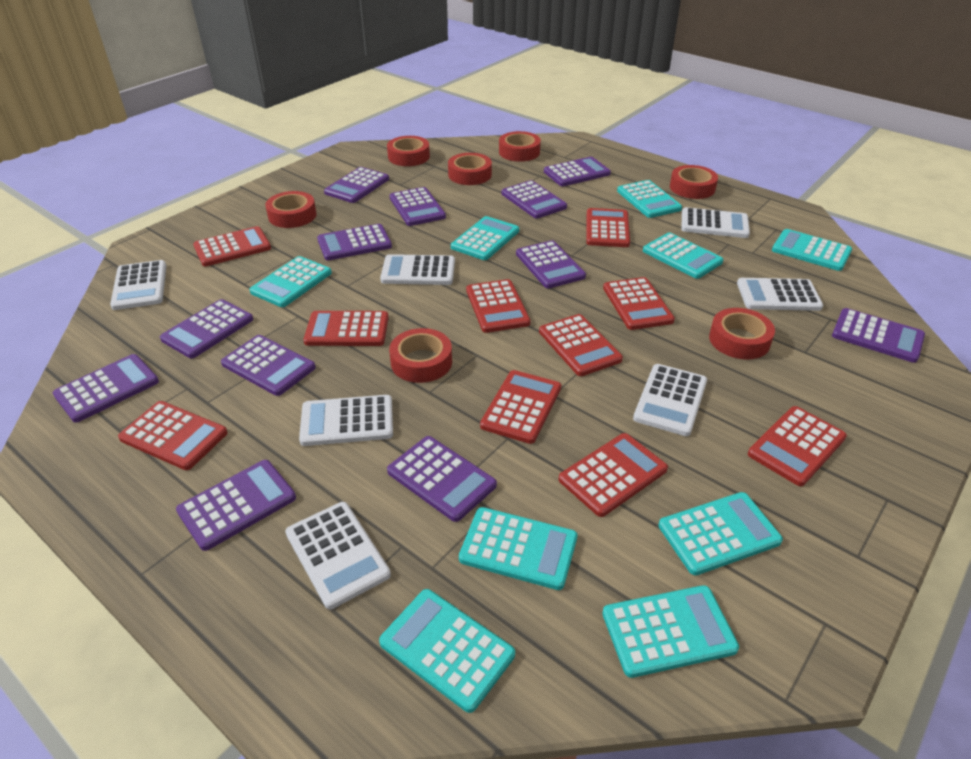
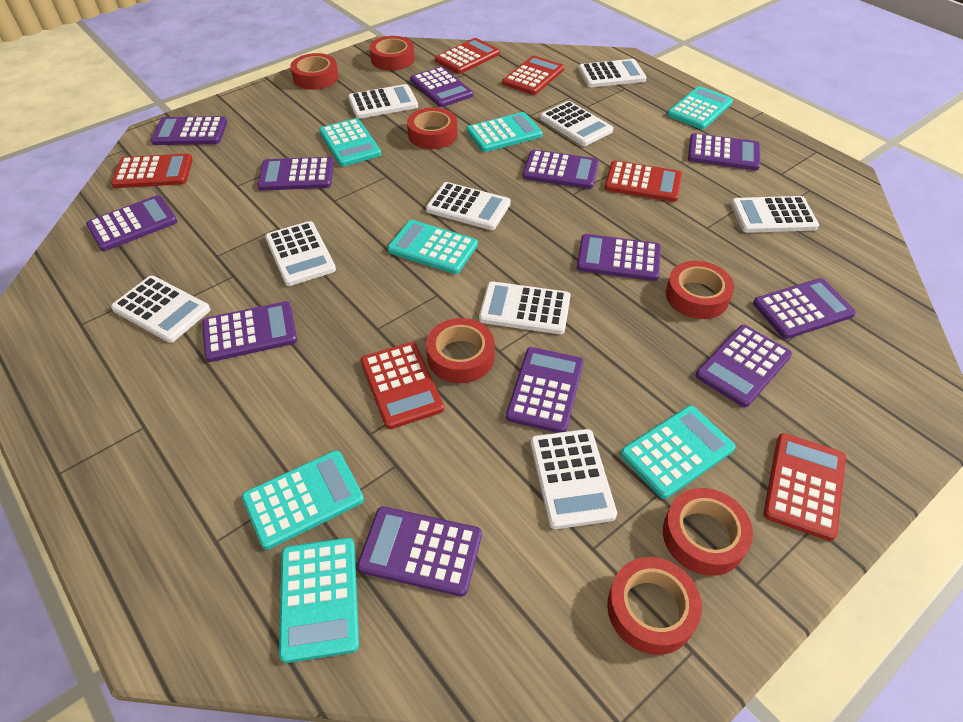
red calculator: [118,401,228,470] [193,226,271,266] [304,311,389,346] [466,279,530,333] [480,370,561,444] [539,314,623,376] [559,433,668,517] [586,208,630,247] [603,277,675,330] [748,406,847,486] = 10 -> [111,154,193,188] [360,342,444,429] [435,38,500,74] [502,56,564,95] [605,160,682,202] [763,433,846,541] = 6
turquoise calculator: [249,256,332,307] [379,589,515,713] [451,216,519,260] [459,507,577,590] [602,585,739,678] [617,180,682,218] [643,232,723,279] [658,492,783,576] [772,229,852,271] = 9 -> [242,450,364,550] [279,538,359,663] [319,118,381,166] [388,220,478,274] [467,112,543,152] [620,406,736,499] [667,86,733,129] = 7
white calculator: [110,260,166,310] [285,502,391,609] [299,395,393,446] [380,254,455,285] [633,364,707,436] [681,207,750,238] [737,278,823,311] = 7 -> [111,276,211,343] [265,221,336,286] [348,84,418,119] [426,182,511,230] [479,281,571,334] [530,429,617,529] [540,101,613,146] [578,59,647,87] [731,196,819,233] = 9

